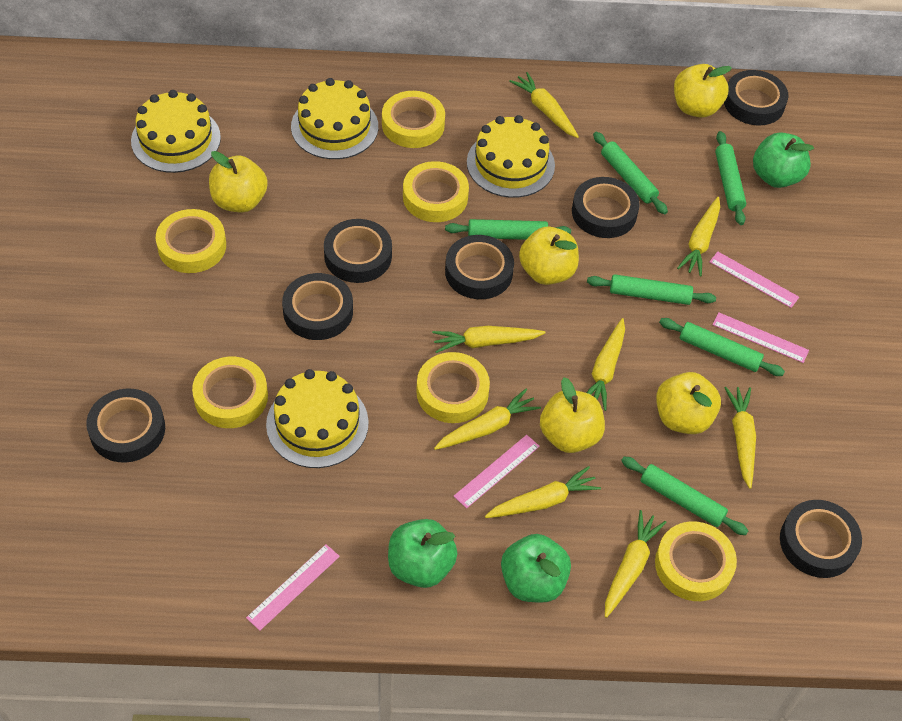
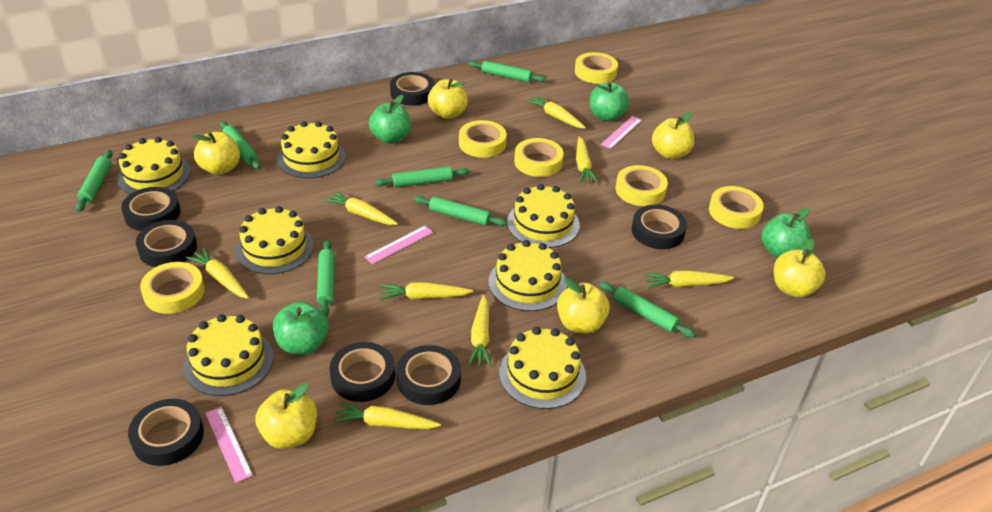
green apple: [388,519,457,588] [501,534,571,603] [753,132,814,188] = 3 -> [273,301,329,354] [369,95,411,144] [590,82,629,121] [762,208,811,258] = 4
green rolling pin: [445,219,571,240] [587,274,716,305] [593,132,668,214] [621,457,748,535] [659,318,785,376] [715,131,746,225] = 6 -> [76,150,113,212] [220,121,261,169] [317,240,335,316] [375,166,469,188] [414,196,507,226] [468,61,546,82] [599,282,696,338] = 7
pink ruler: [246,544,340,631] [454,435,540,508] [709,251,799,308] [712,312,809,363] = 4 -> [205,407,253,483] [364,226,433,264] [601,116,642,149] = 3
yellow apple: [209,151,268,213] [519,227,579,285] [540,377,605,453] [656,372,721,434] [674,64,732,118] = 5 -> [192,132,240,175] [256,383,317,449] [428,79,468,119] [557,278,610,334] [652,112,694,159] [774,239,826,298] = 6
yellow cake: [131,90,221,173] [266,369,369,468] [291,78,378,159] [467,115,555,198] = 4 -> [117,137,191,194] [183,314,274,396] [236,206,314,274] [277,121,346,178] [489,240,567,311] [499,327,586,409] [507,184,580,248] = 7

